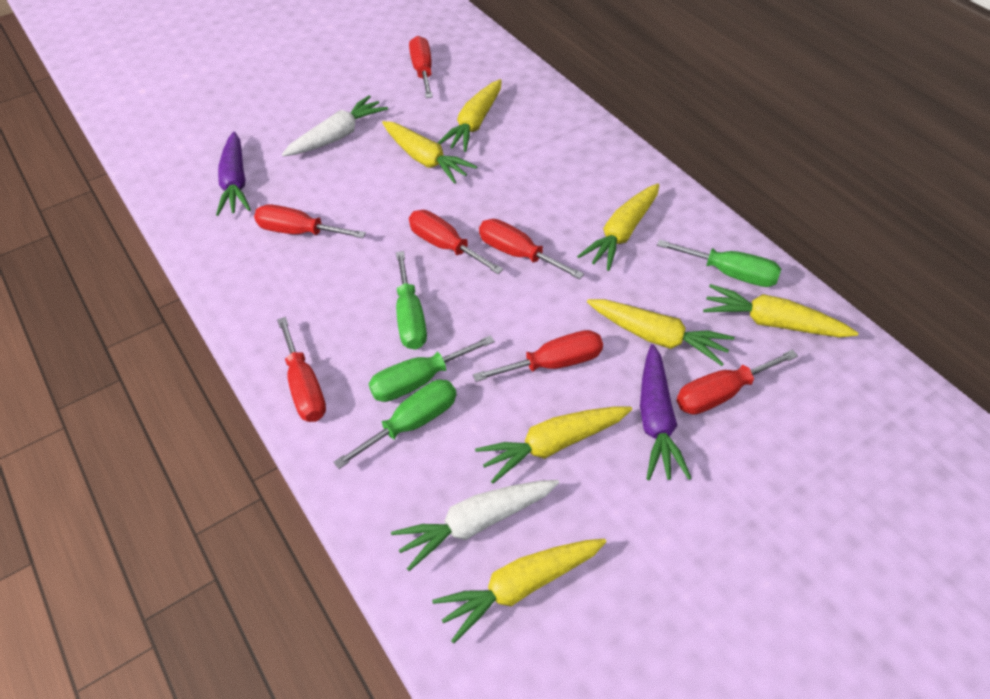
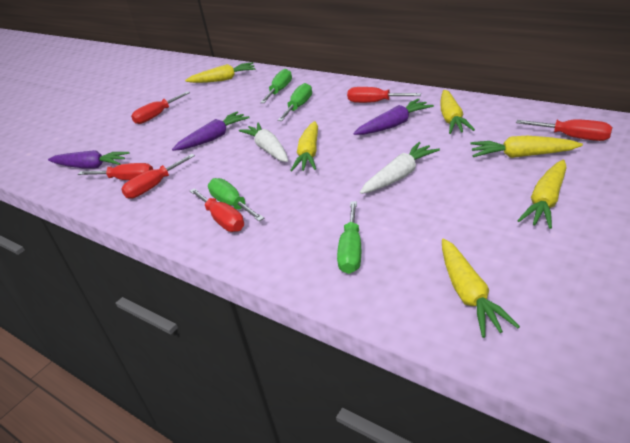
purple carrot: [216,132,251,216] [640,344,692,480] = 2 -> [48,150,129,169] [172,111,250,151] [353,98,434,135] = 3
red screwdriver: [254,204,366,238] [277,317,326,422] [409,36,433,98] [409,210,503,274] [473,330,603,382] [479,219,584,279] [676,350,798,415] = 7 -> [78,163,153,180] [121,154,195,199] [131,91,190,124] [190,188,244,232] [347,87,421,103] [516,119,612,141] = 6
yellow carrot: [382,121,477,184] [432,539,606,643] [438,79,502,152] [475,406,632,484] [577,183,659,271] [587,299,734,366] [703,284,858,337] = 7 -> [185,62,256,83] [290,121,318,171] [440,90,475,134] [442,239,520,338] [470,136,583,158] [517,160,567,229] = 6

